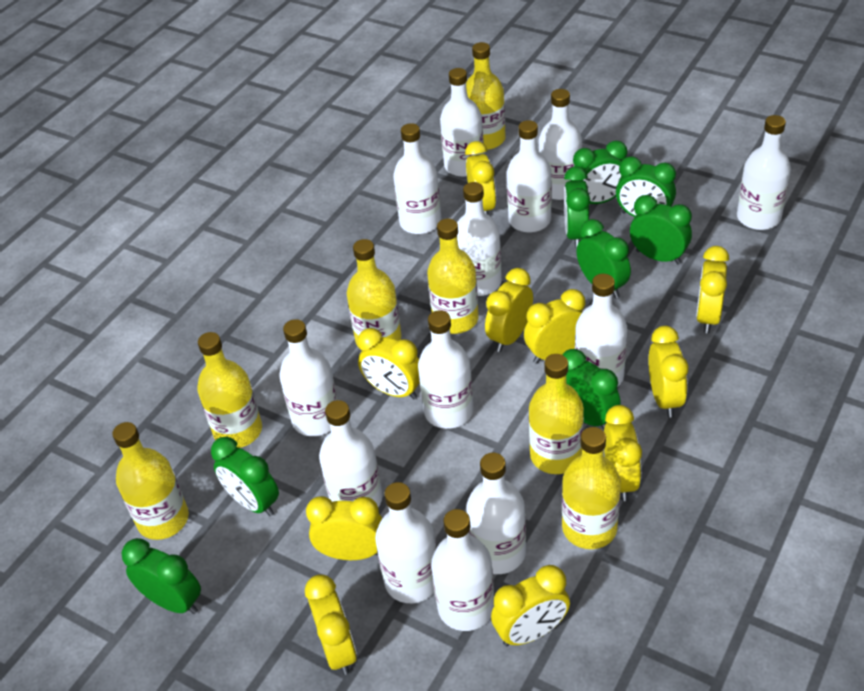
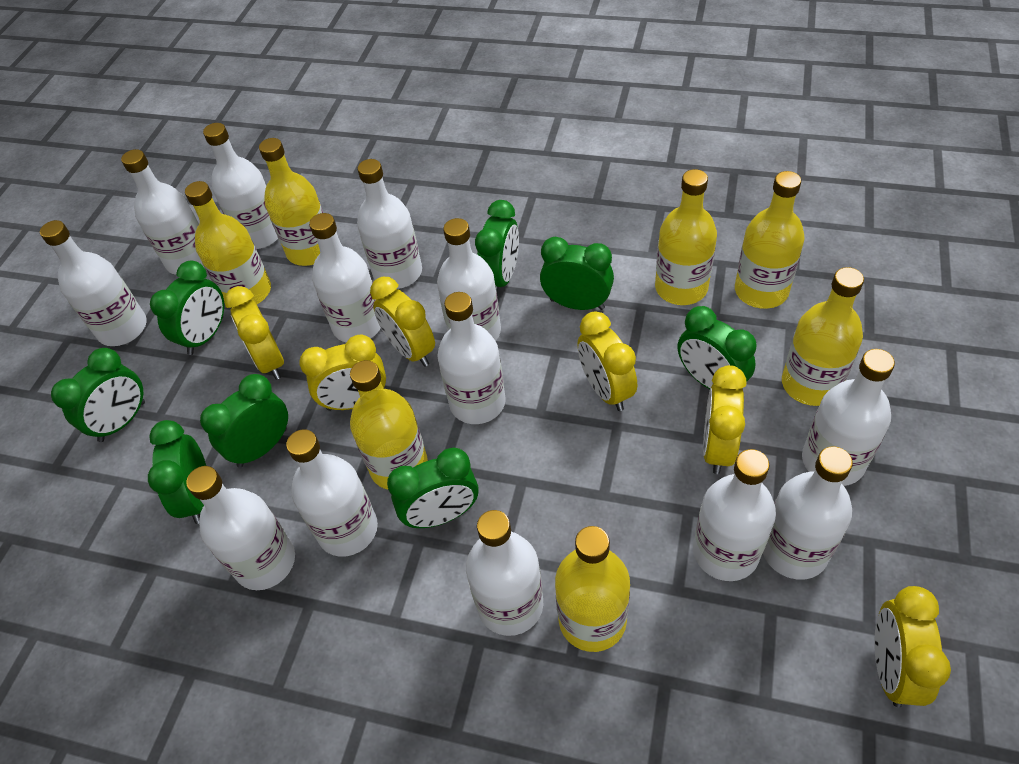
yellow clock: [305,574,357,675] [306,496,382,560] [358,328,420,399] [465,141,496,214] [485,268,533,352] [491,565,570,646] [524,289,585,364] [604,405,642,501] [648,326,688,417] [696,246,729,333] = 10 -> [224,286,284,380] [299,335,386,411] [370,277,435,367] [577,311,637,411] [703,365,747,474] [874,586,951,707] = 6

